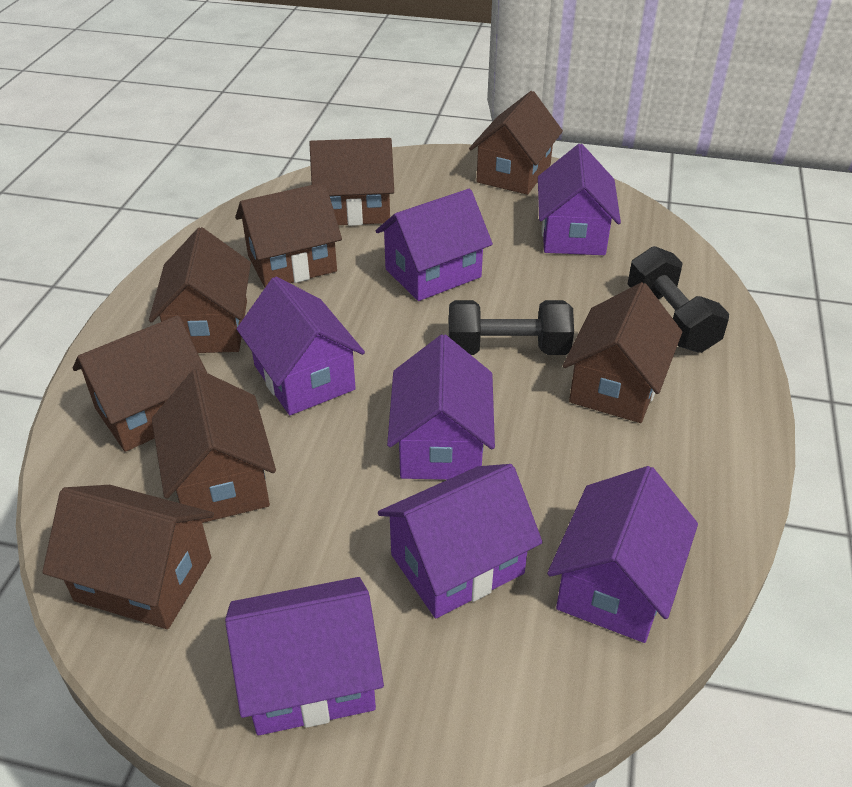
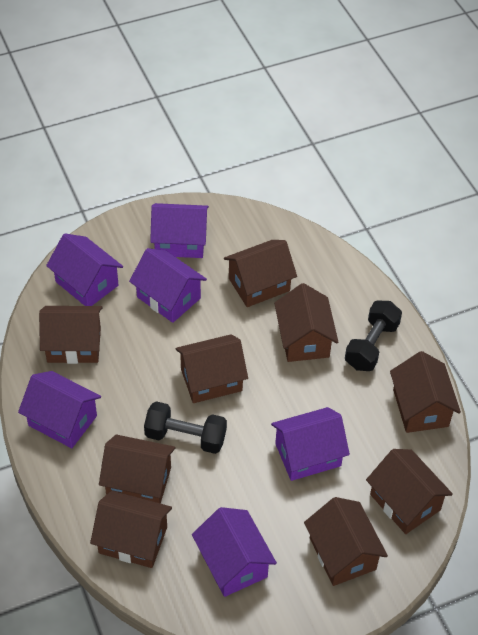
brown house: [42,485,214,629] [73,315,207,452] [149,227,251,353] [152,369,276,523] [235,182,342,287] [309,138,394,226] [469,91,563,195] [563,282,682,423] = 8 -> [39,306,103,364] [90,491,172,568] [99,434,176,504] [175,334,248,403] [224,240,297,307] [274,283,339,362] [304,497,388,586] [366,449,453,534] [390,351,461,433] = 9
purple house: [225,577,384,735] [237,277,365,415] [376,189,493,301] [378,464,543,618] [387,334,495,480] [538,144,621,255] [547,466,698,643] = 7 -> [18,371,101,448] [46,233,123,306] [129,248,207,323] [150,203,209,258] [192,507,277,597] [271,407,350,481] = 6

